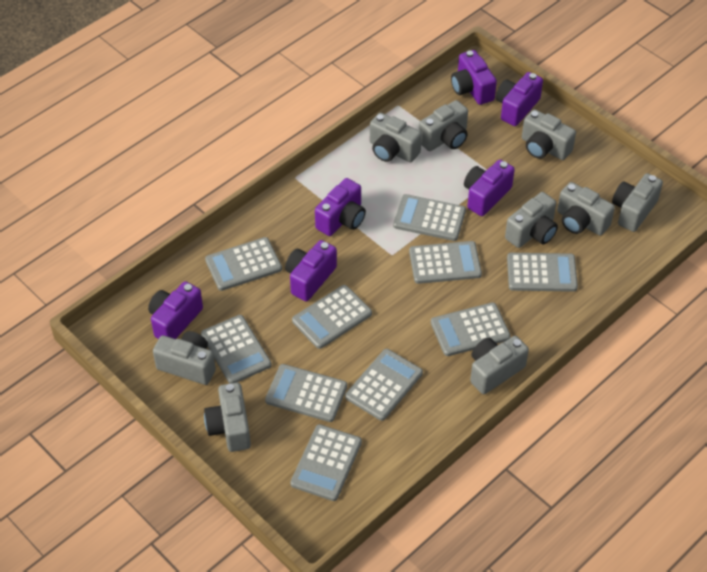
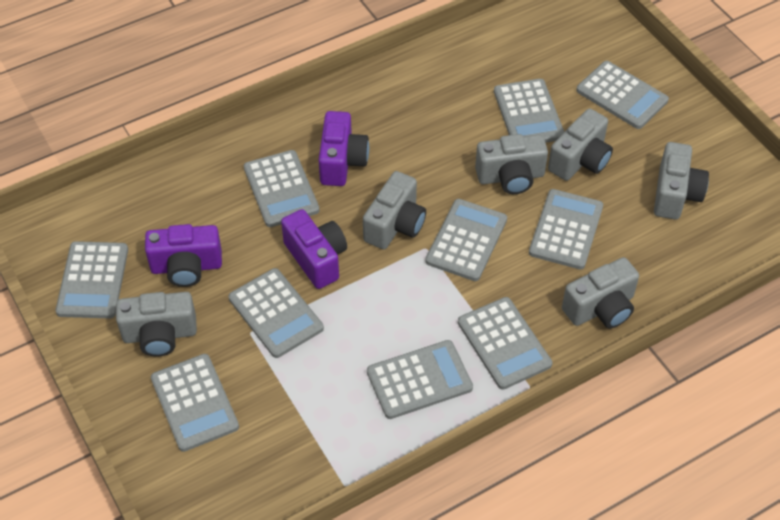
grey camera: [153,331,216,385] [204,383,251,452] [370,113,422,162] [419,100,468,151] [470,336,529,394] [505,192,558,248] [522,109,576,160] [557,182,615,236] [612,173,663,232] = 9 -> [116,292,197,357] [363,171,426,249] [475,134,548,194] [548,109,613,181] [562,257,639,328] [654,142,709,220] = 6
purple camera: [148,281,203,339] [285,240,337,301] [315,178,366,236] [451,50,497,105] [464,160,515,216] [496,72,543,126] = 6 -> [145,224,222,287] [281,209,347,289] [319,111,369,186] = 3

